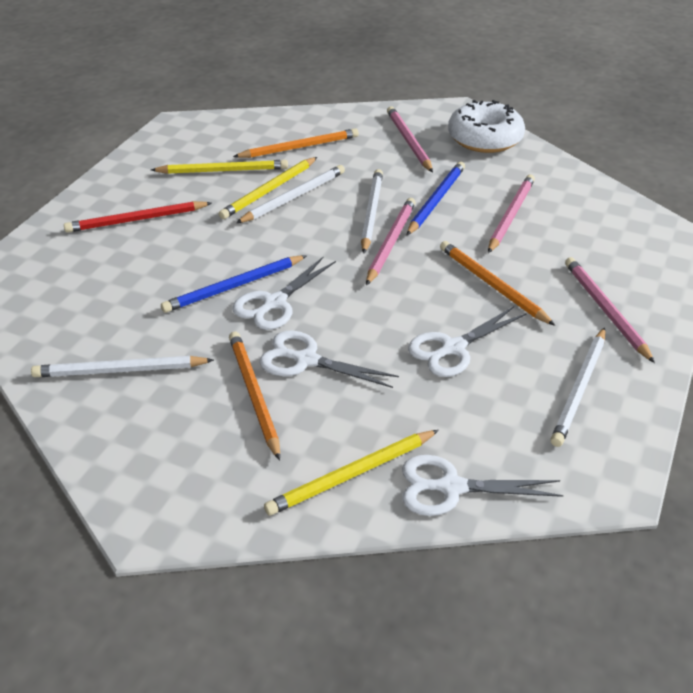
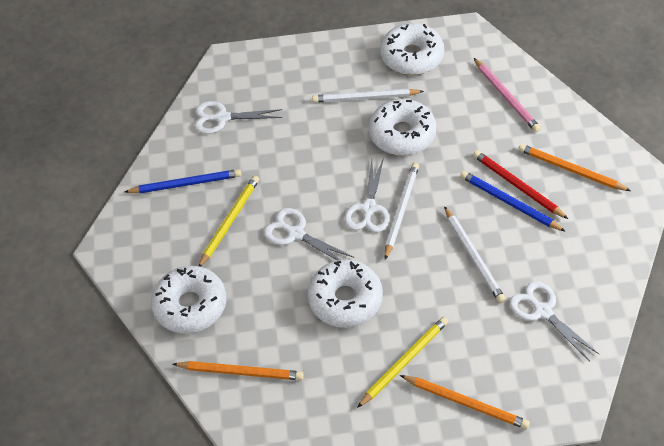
pink pencil: [366,198,416,285] [387,106,433,173] [488,175,535,253] [565,257,655,363] = 4 -> [474,58,541,132] = 1
white donut: [448,100,525,153] = 1 -> [151,266,226,334] [307,260,383,328] [369,99,436,156] [380,23,444,75] = 4
white pencil: [31,356,214,377] [236,165,345,223] [361,169,383,254] [550,327,605,447] = 4 -> [312,89,424,103] [384,163,419,260] [444,206,506,303] = 3
yellow pencil: [151,160,288,174] [219,157,317,219] [264,430,439,515] = 3 -> [198,176,259,267] [357,317,448,408] = 2

